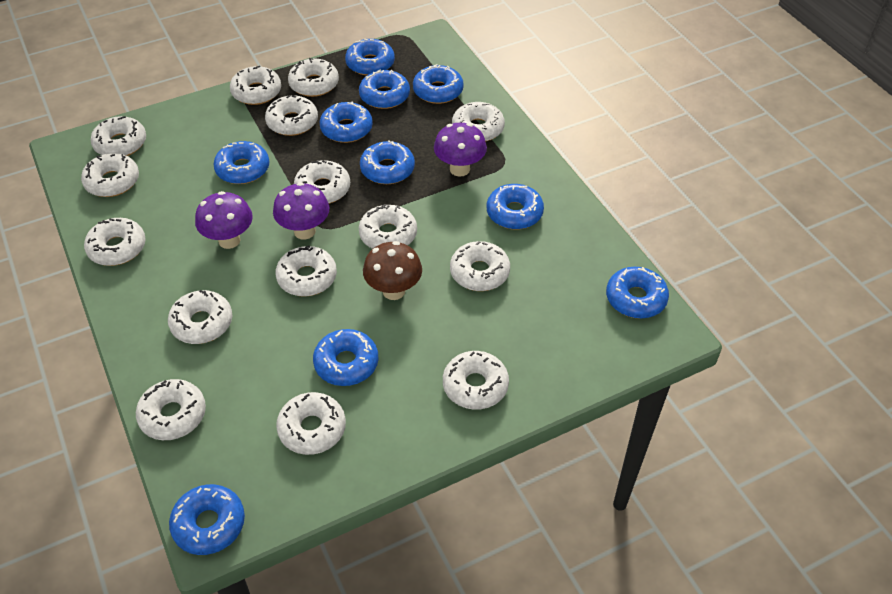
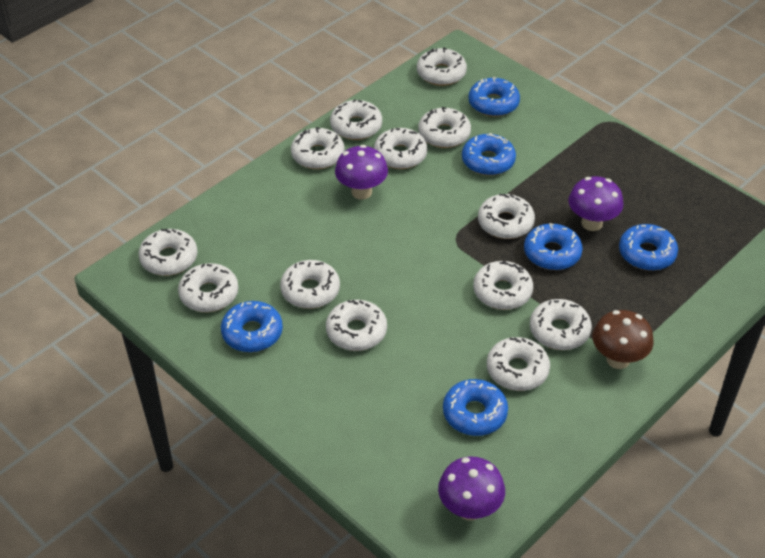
blue donut: [169,484,245,555] [213,141,269,184] [313,329,378,386] [320,101,373,143] [345,39,395,76] [359,69,410,109] [360,140,415,184] [413,64,464,104] [487,184,544,229] [606,267,669,319] = 10 -> [221,301,283,352] [443,379,508,436] [462,133,516,176] [468,77,520,117] [524,223,583,270] [619,224,678,271] = 6
white donut: [81,153,139,197] [84,218,146,266] [91,116,146,156] [136,379,206,440] [168,290,232,344] [230,66,281,105] [265,95,318,136] [275,246,337,297] [276,392,346,455] [288,58,339,97] [294,160,350,204] [359,204,417,249] [443,351,509,410] [450,241,510,291] [452,102,505,142] = 15 -> [138,229,197,276] [178,263,238,312] [280,260,340,309] [291,127,345,169] [326,300,387,351] [330,99,382,140] [374,128,428,169] [417,47,467,86] [418,107,471,148] [473,260,533,310] [478,194,535,239] [487,337,550,391] [530,299,592,350] = 13

